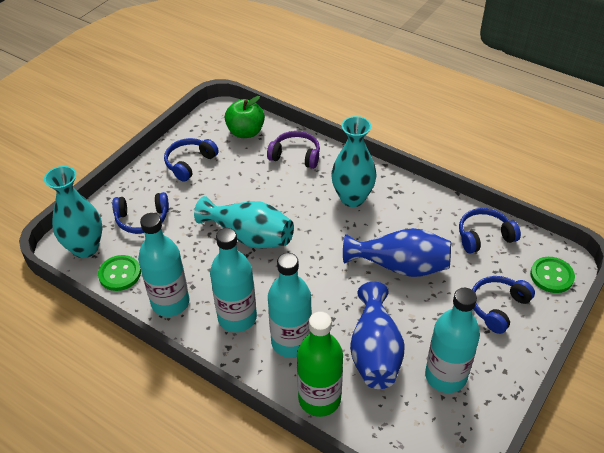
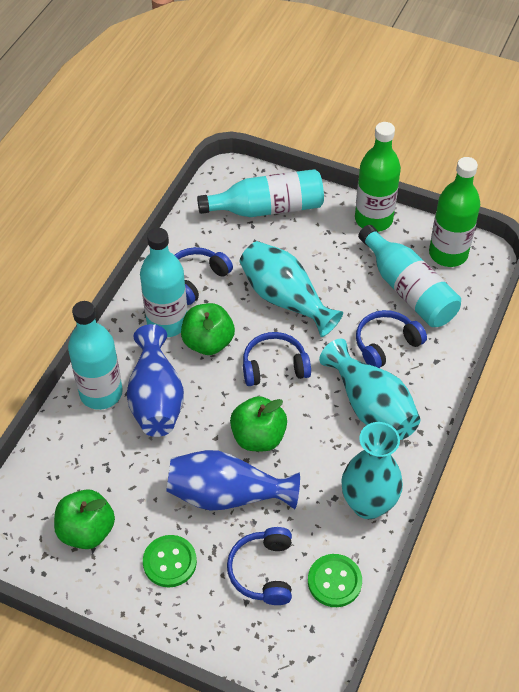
green apple: [225,96,265,138] = 1 -> [54,489,115,549] [181,303,235,355] [230,396,287,451] = 3
green bottle: [297,311,343,417] = 1 -> [355,122,401,232] [429,157,480,267] = 2
purple headphones: [267,131,320,169] = 1 -> none = 0

